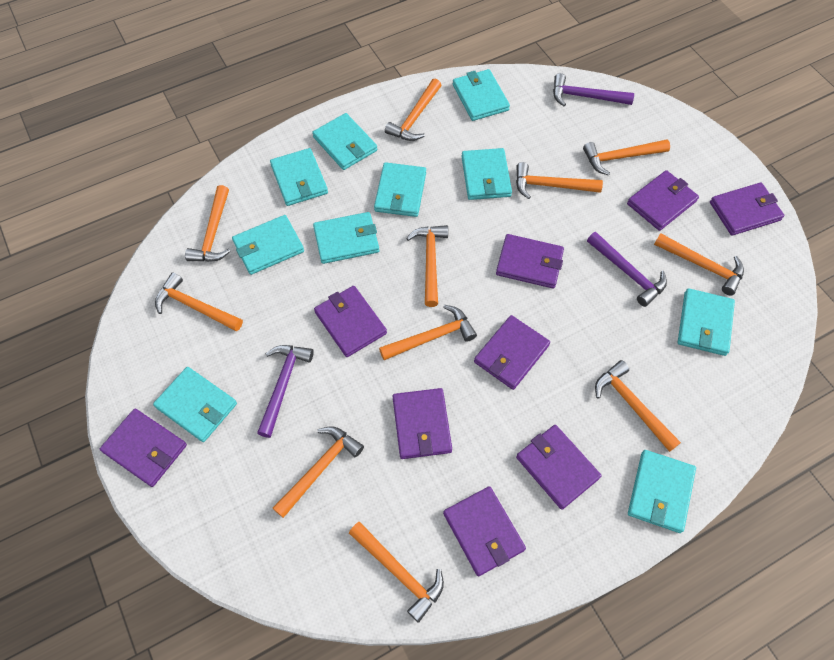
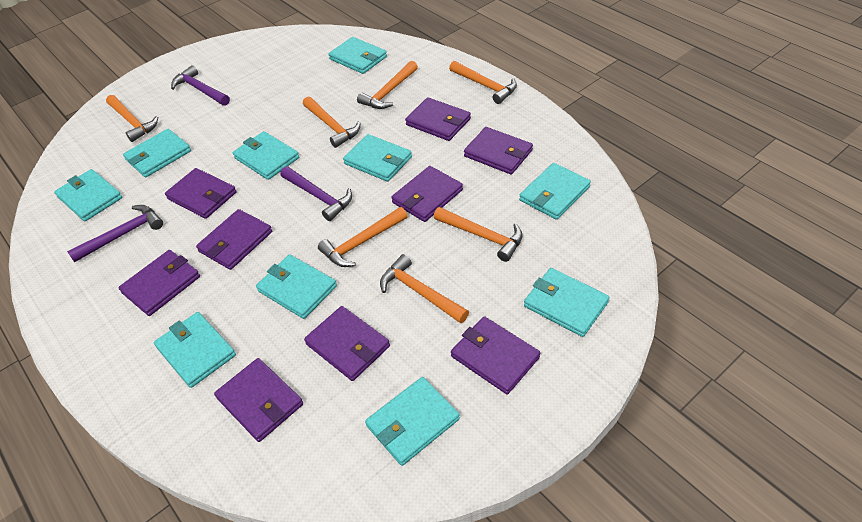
orange hammer: [155,273,243,331] [185,185,231,262] [273,427,364,518] [349,522,444,623] [379,305,477,360] [385,79,441,141] [406,225,448,307] [516,162,603,199] [583,139,670,176] [595,360,681,452] [654,233,744,296] = 11 -> [106,95,158,142] [303,97,360,148] [318,207,407,267] [357,61,418,109] [380,254,469,323] [434,207,523,262] [449,61,517,104] = 7

